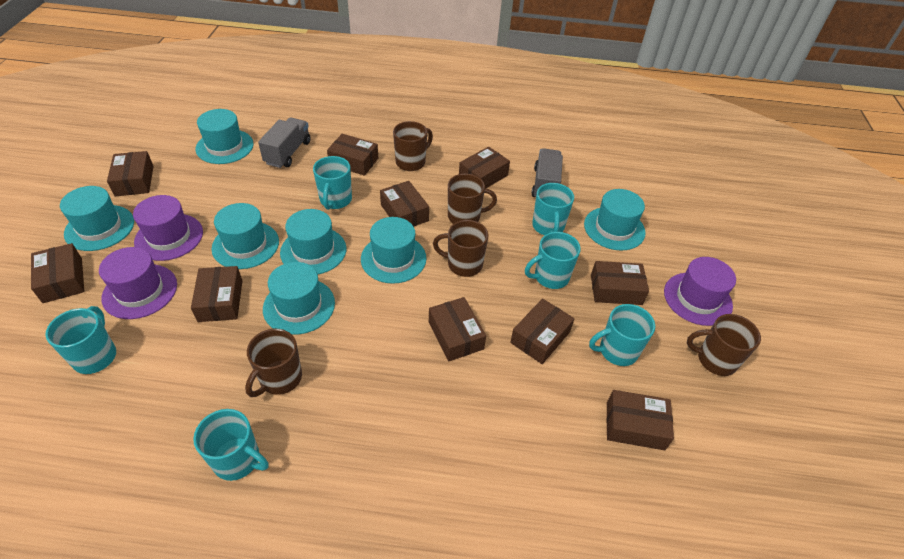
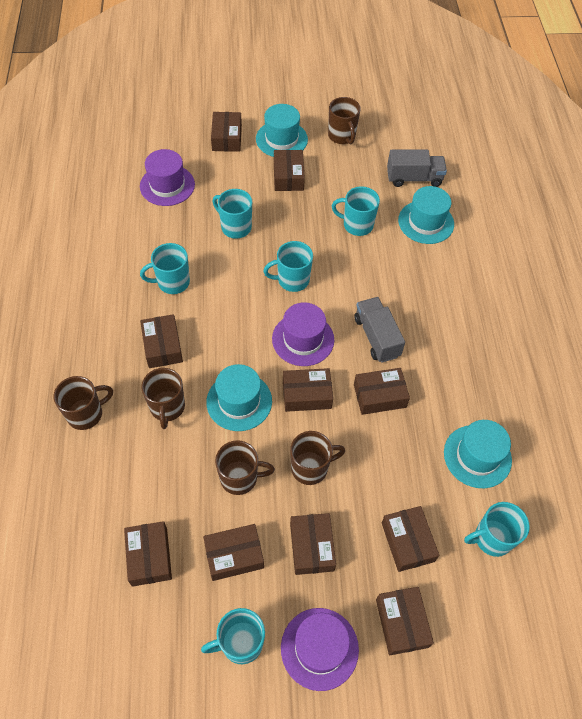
turquoise hat: [60,186,134,251] [195,109,254,164] [212,203,279,269] [263,262,335,335] [280,209,346,274] [361,217,426,284] [584,189,645,251] = 7 -> [206,364,272,431] [256,104,308,157] [398,186,454,244] [444,420,512,488] = 4

